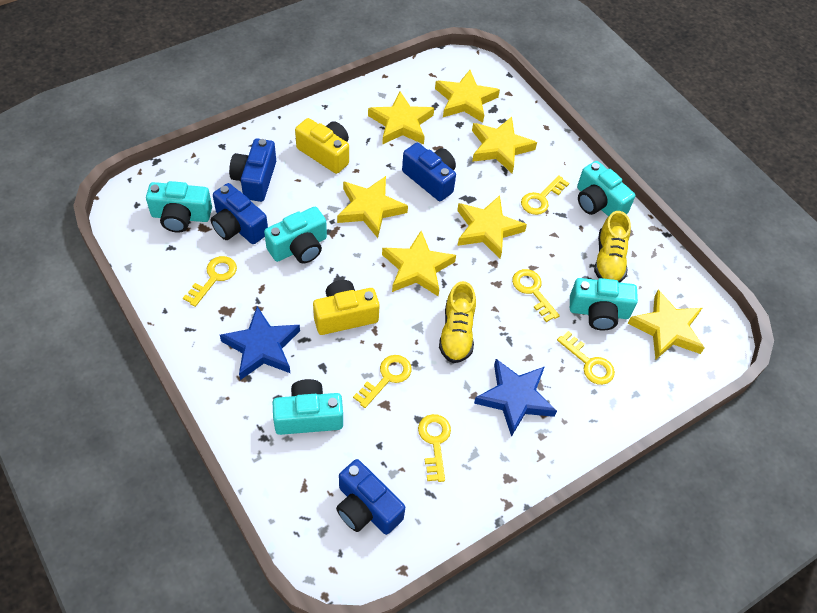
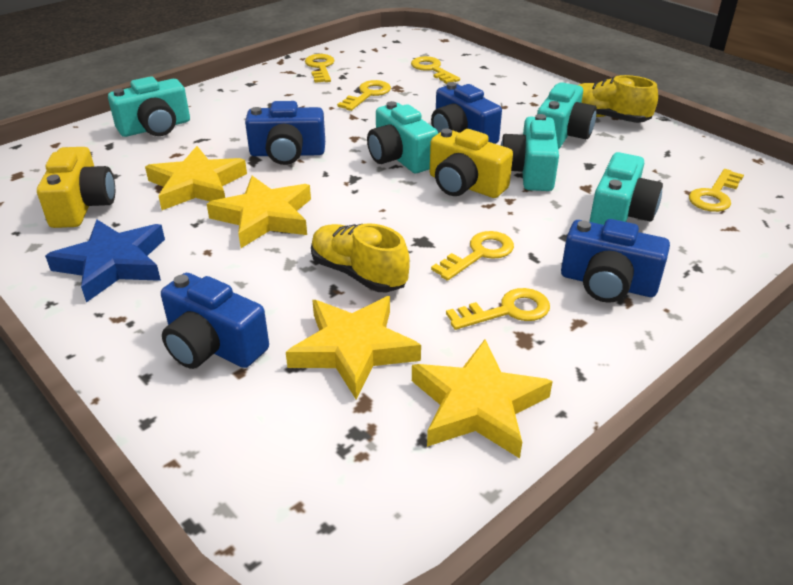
blue star: [220,306,300,380] [474,359,557,437] = 2 -> [45,220,165,302] = 1
yellow star: [337,176,408,238] [368,92,434,145] [382,231,456,296] [435,70,500,123] [457,195,527,259] [472,117,537,173] [628,290,705,360] = 7 -> [145,146,247,210] [207,176,311,248] [286,296,421,400] [412,339,553,458] = 4

